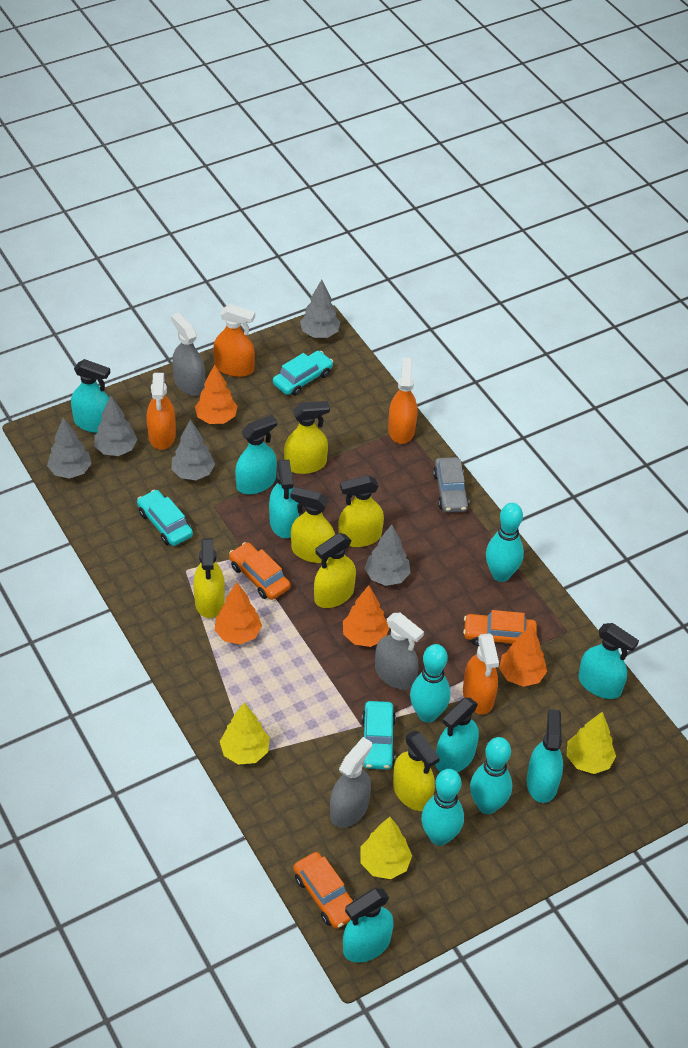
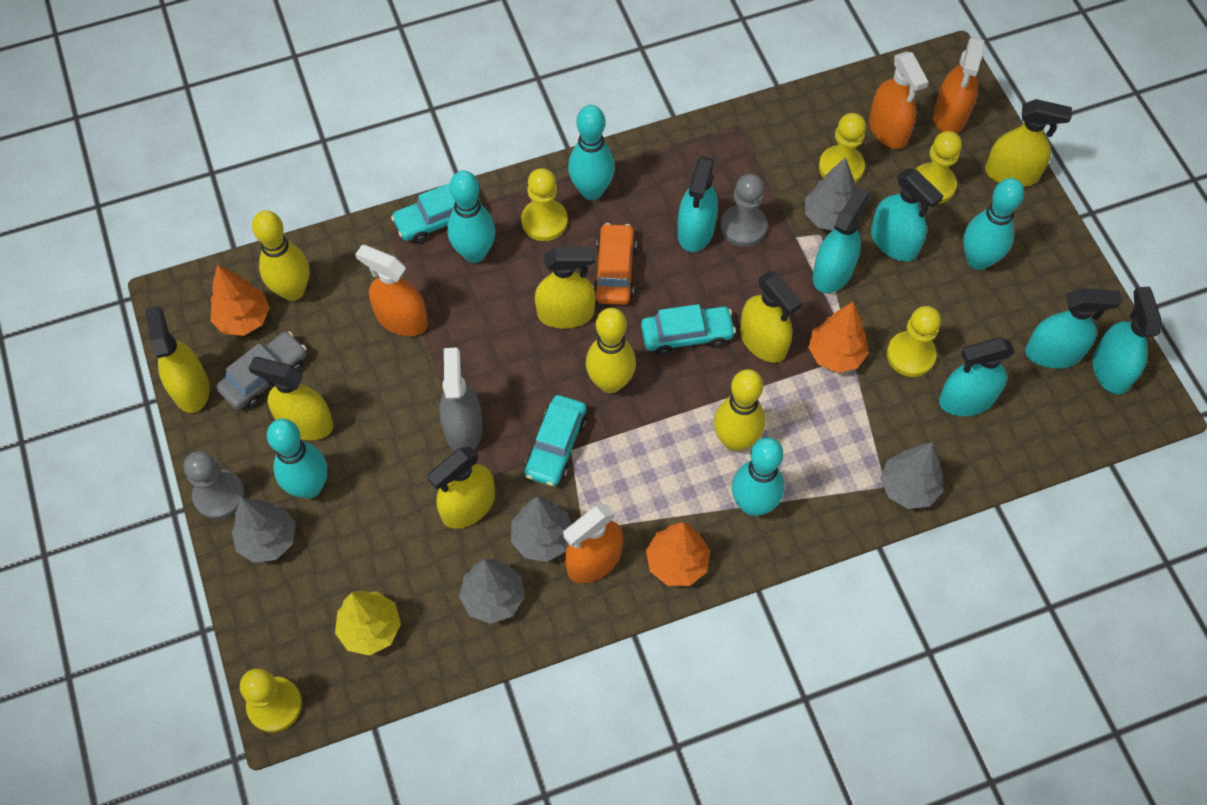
grey pawn: none = 0 -> [184,451,245,519] [721,174,767,247] = 2
grey spray bottle: [171,313,205,396] [330,737,372,828] [375,613,424,690] = 3 -> [439,347,483,451] = 1
orange car: [229,542,291,600] [293,852,355,929] [463,610,537,646] = 3 -> [593,223,637,305] = 1
orange tree: [195,364,238,424] [215,583,262,644] [343,585,389,647] [499,625,547,687] = 4 -> [211,264,270,336] [646,522,710,586] [808,302,869,373] = 3
turquoise bowling pin: [410,644,450,723] [421,769,464,846] [470,737,512,814] [486,503,524,582] = 4 -> [267,419,327,498] [447,171,495,263] [568,105,615,200] [732,437,785,516] [963,178,1024,270] = 5
turquoise spray bottle: [71,359,110,433] [235,415,277,494] [269,460,299,538] [343,888,394,963] [435,698,479,772] [527,709,563,803] [578,623,639,699] = 7 -> [678,156,718,252] [813,187,870,293] [871,169,943,262] [939,337,1015,416] [1025,288,1122,368] [1093,287,1161,395] = 6
yellow bowling pin: none = 0 -> [252,210,309,301] [586,308,636,393] [714,369,765,452] = 3
yellow pawn: none = 0 -> [240,669,302,732] [521,168,568,241] [819,113,866,184] [887,306,941,377] [916,131,962,204] = 5
yellow tree: [220,702,270,765] [360,817,412,879] [566,712,616,774] = 3 -> [335,591,401,655] = 1

